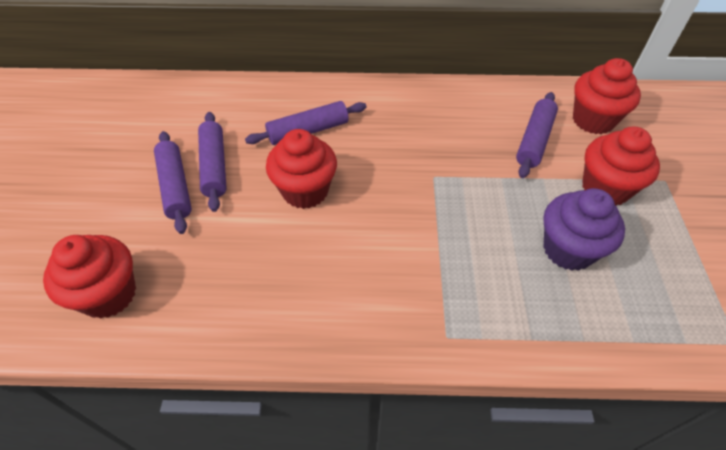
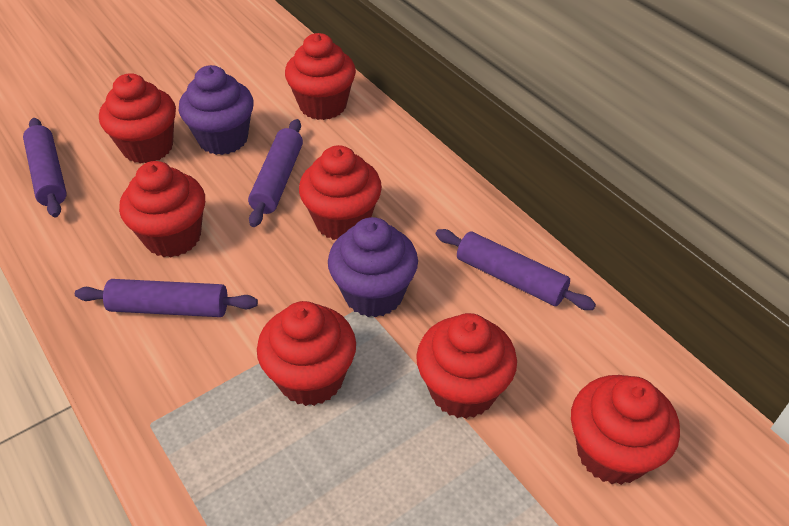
purple cupcake: [543,188,625,271] = 1 -> [179,65,254,155] [328,217,418,317] = 2
red cupcake: [43,235,136,319] [266,129,337,209] [573,58,641,134] [582,126,660,205] = 4 -> [99,73,176,164] [119,161,205,257] [257,301,356,406] [285,33,356,120] [299,145,382,240] [416,313,517,419] [571,375,680,485] = 7

